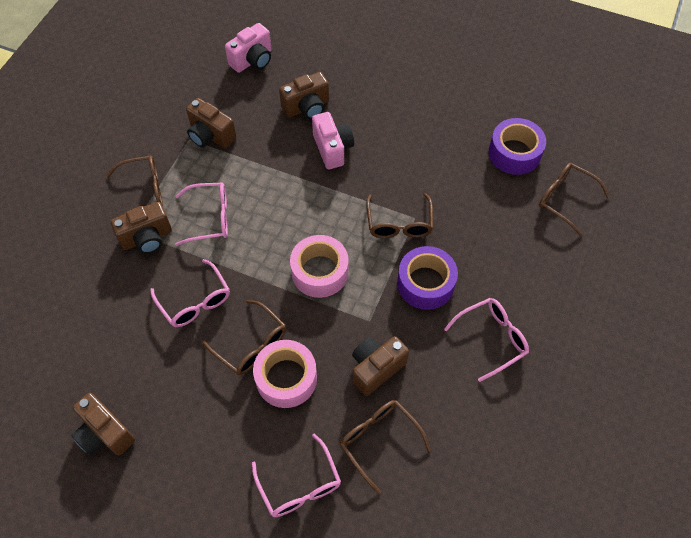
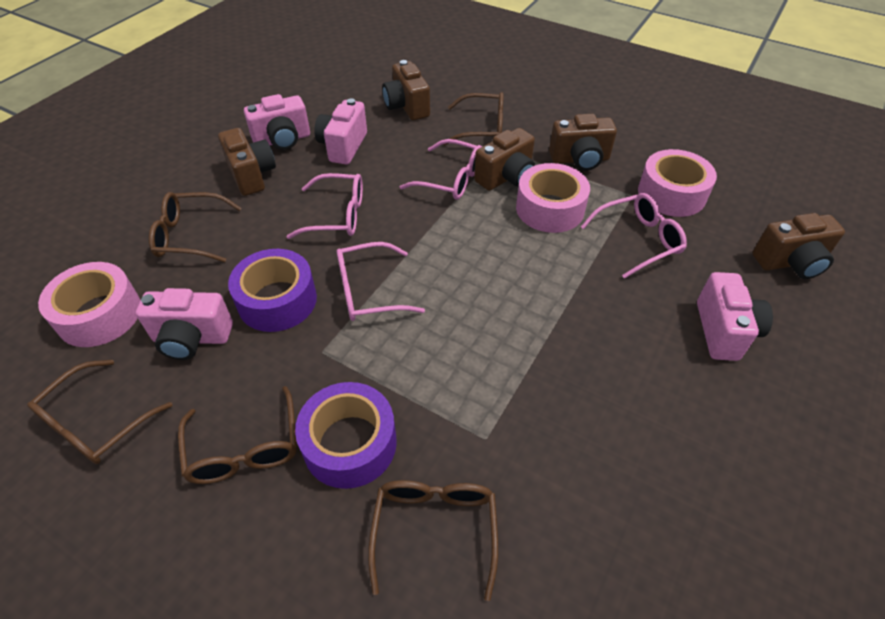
pink camera: [225,23,272,73] [312,112,354,169] = 2 -> [136,288,233,360] [244,94,310,150] [314,98,367,165] [697,272,773,361] = 4
pink tape: [253,340,317,408] [290,235,348,298] = 2 -> [38,262,141,347] [516,163,590,233] [638,149,717,217] = 3

